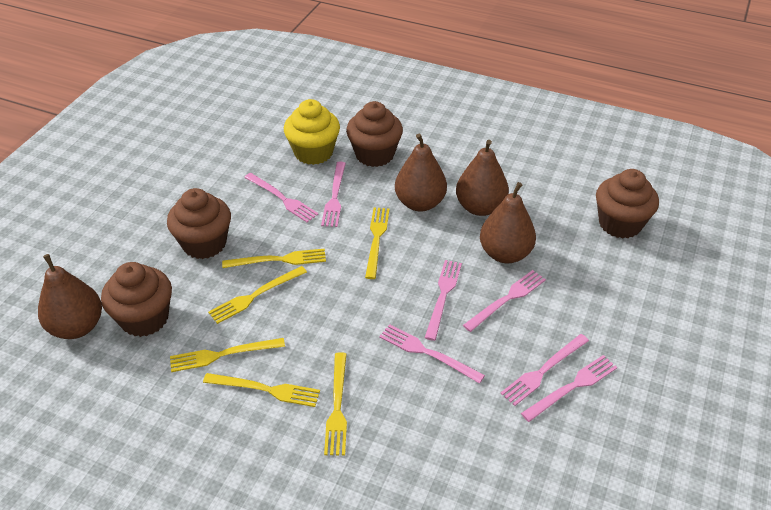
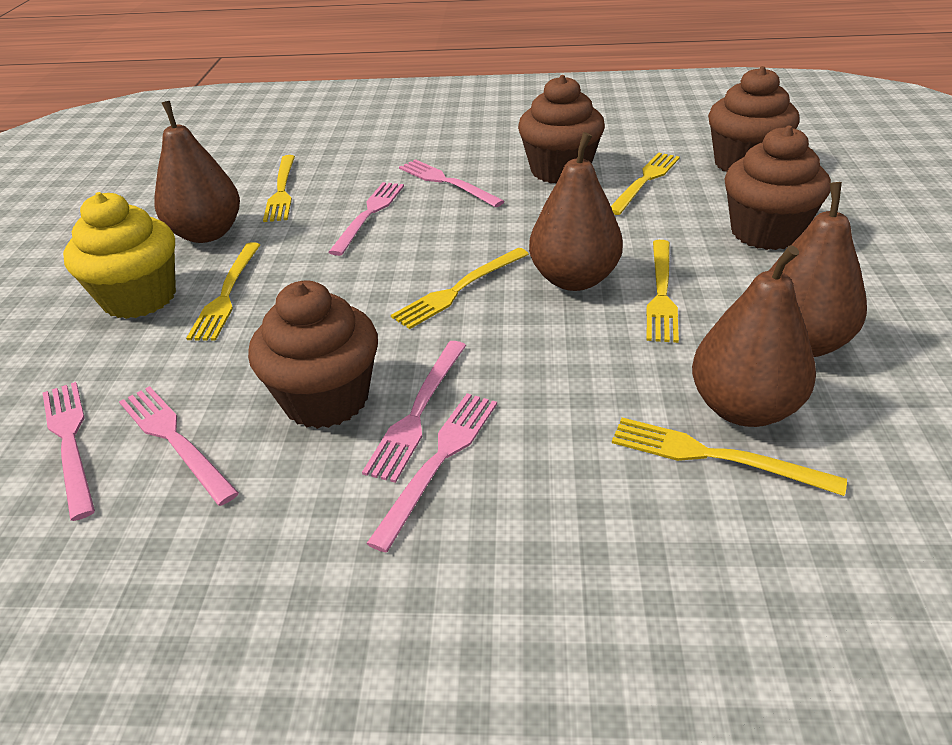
pink fork: [244,173,319,222] [321,162,346,227] [379,324,485,384] [425,260,462,341] [463,270,546,332] [500,334,589,406] [521,355,617,422] = 7 -> [43,382,95,521] [119,386,239,506] [328,182,404,256] [362,341,466,483] [366,393,497,552] [399,159,505,207] = 6

